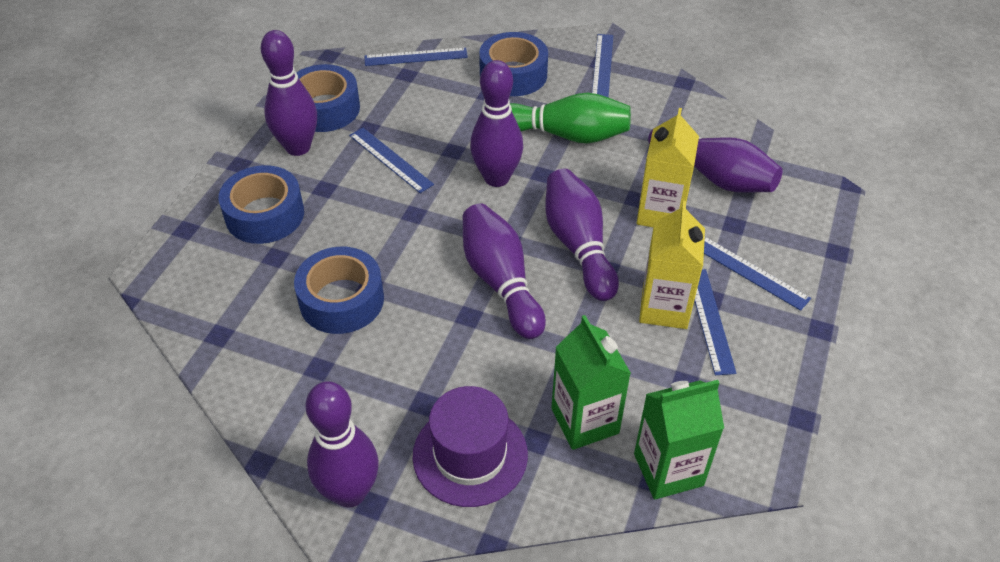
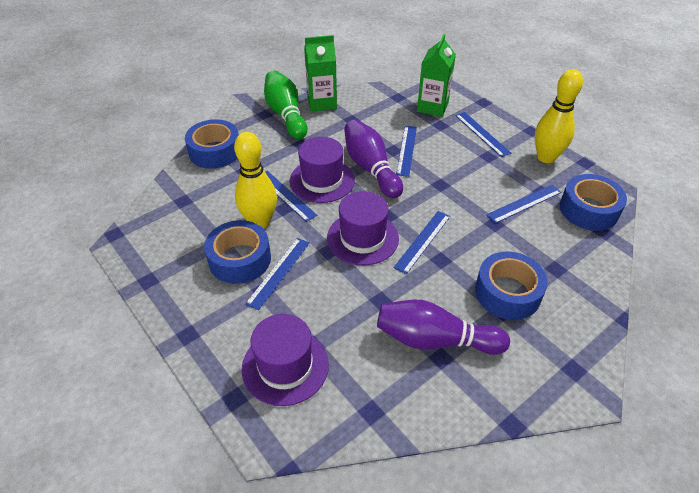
blue ruler: [349,128,434,193] [364,48,468,66] [592,34,613,97] [694,269,736,375] [704,237,811,311] = 5 -> [245,238,310,310] [265,171,318,222] [394,211,450,274] [396,126,417,177] [455,112,511,157] [486,185,561,223] = 6
purple bowling pin: [261,30,317,156] [305,381,379,507] [463,203,546,339] [470,60,523,187] [545,169,619,301] [648,128,782,193] = 6 -> [344,120,403,198] [377,299,510,355] = 2
purple hat: [413,386,528,507] = 1 -> [242,314,329,406] [289,137,355,203] [327,191,399,265] = 3
yellow bowling pin: none = 0 -> [234,132,277,229] [535,69,583,163] = 2
yellow carton: [637,108,699,227] [639,201,705,329] = 2 -> none = 0

